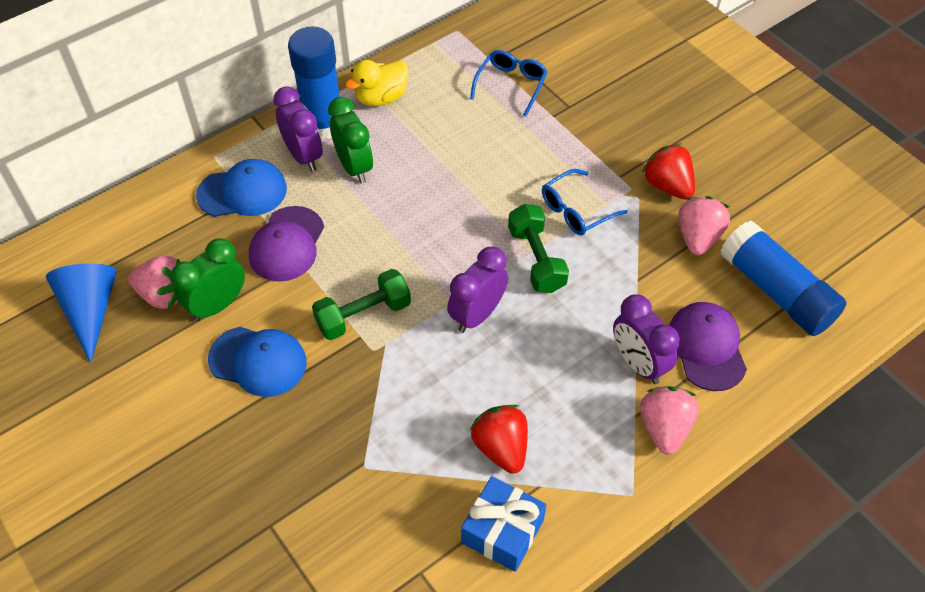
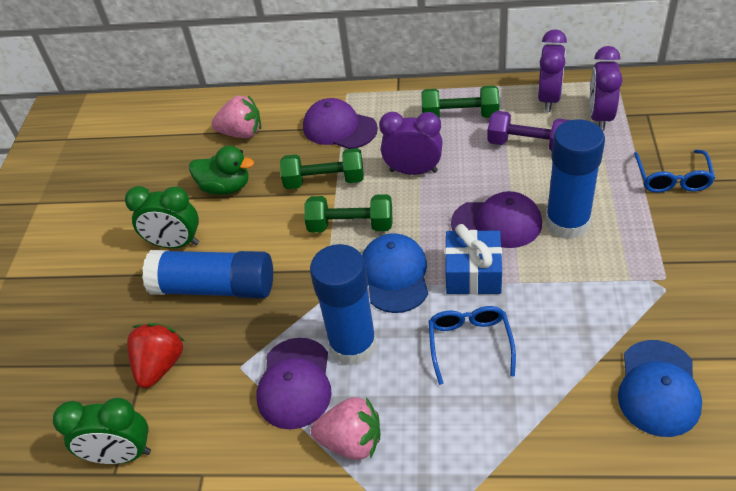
blue cone: [46,263,117,363] = 1 -> none = 0
blue glue stick: [288,26,340,139] [721,220,847,336] = 2 -> [142,250,273,299] [310,244,377,366] [546,119,605,239] = 3
green duck: none = 0 -> [189,146,254,195] = 1
green dumbbell: [312,269,411,340] [508,204,569,293] = 2 -> [280,148,364,189] [304,194,392,233] [421,86,499,118] = 3
pink strawberry: [128,256,181,309] [640,386,699,455] [678,196,730,255] = 3 -> [211,95,261,138] [311,397,380,460] = 2
purple cap: [249,206,324,282] [669,302,747,391] = 2 -> [256,338,332,429] [303,98,378,149] [451,191,542,248] = 3
purple dumbbell: none = 0 -> [487,111,570,152] = 1
red strawberry: [470,405,528,474] [642,144,695,200] = 2 -> [127,323,184,388] = 1
yellow duck: [345,60,409,106] = 1 -> none = 0

